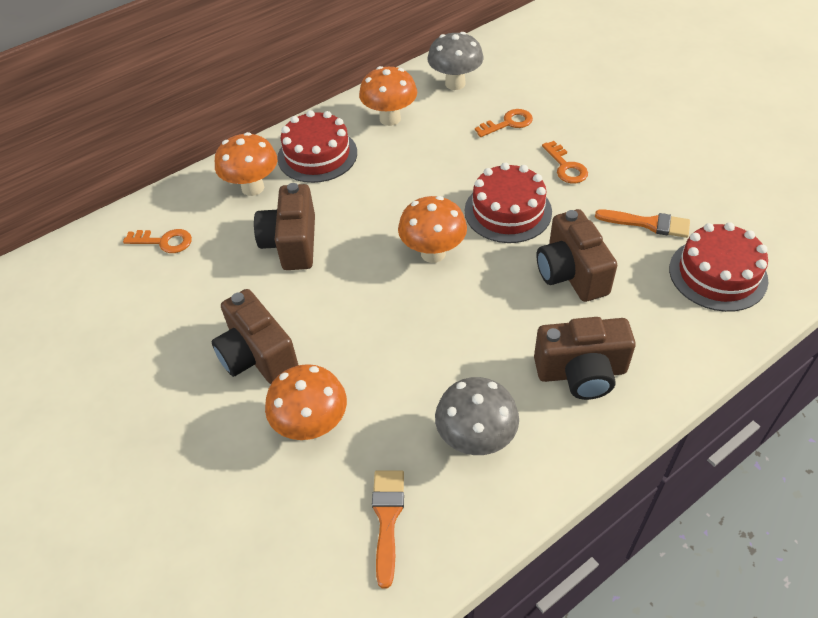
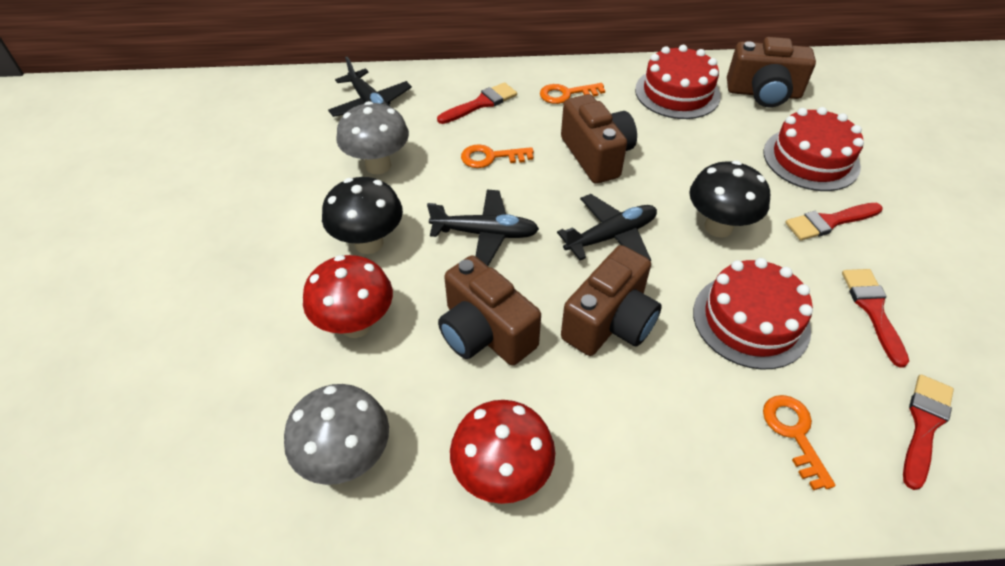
black mushroom: none = 0 -> [322,177,403,254] [689,161,770,238] = 2
black plane: none = 0 -> [328,57,412,117] [427,190,539,266] [557,194,657,261] = 3
orange brush: [372,470,404,589] [595,210,690,238] = 2 -> none = 0
orange mushroom: [215,132,277,196] [265,364,347,440] [359,66,417,126] [398,196,467,263] = 4 -> none = 0
red brush: none = 0 -> [437,82,517,124] [785,203,882,240] [842,269,909,368] [903,374,954,490] = 4
red mushroom: none = 0 -> [303,255,393,338] [450,400,555,504] = 2

